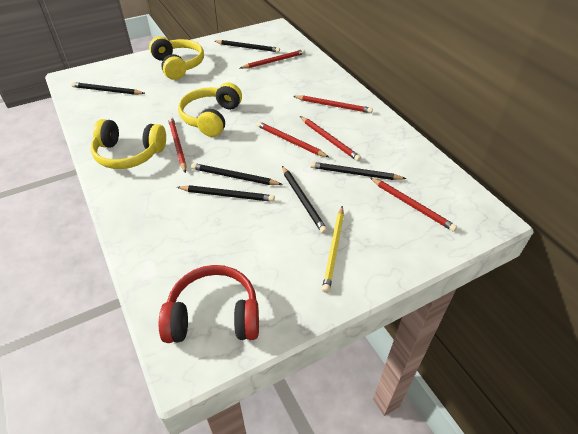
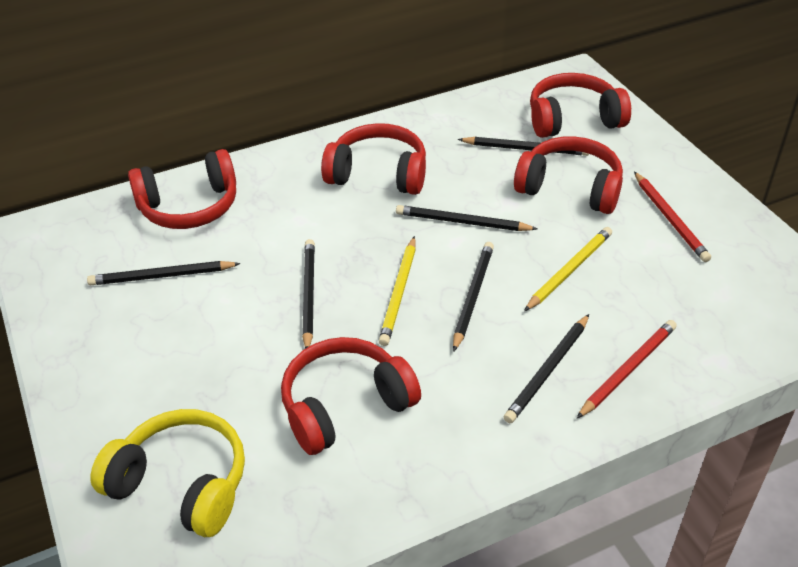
red headphones: [159,265,259,343] = 1 -> [128,149,236,229] [281,337,421,455] [321,123,426,195] [514,136,623,214] [530,73,631,138] = 5
red pencil: [168,117,187,173] [240,49,305,69] [256,121,329,157] [293,95,373,113] [300,116,361,161] [370,177,457,232] = 6 -> [577,320,677,418] [634,172,711,262] = 2
yellow headphones: [91,119,166,169] [149,36,204,80] [178,83,242,137] = 3 -> [90,409,245,537] = 1
yellow pencil: [322,206,344,293] = 1 -> [379,236,416,346] [524,227,612,311] = 2

